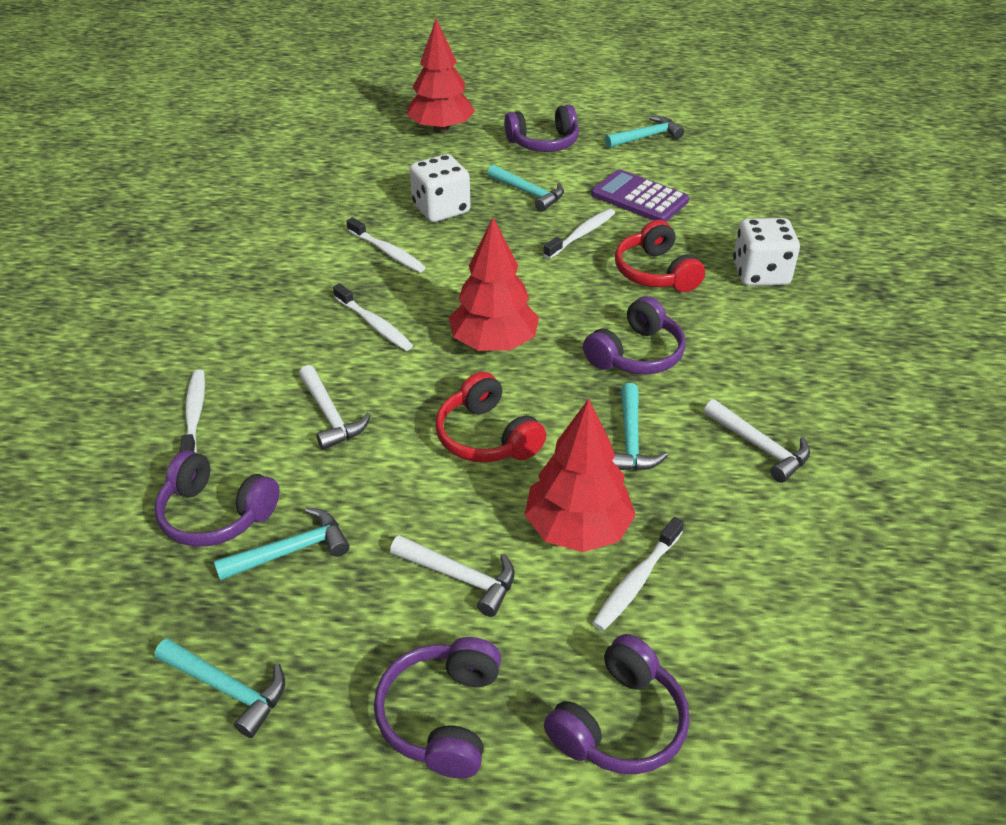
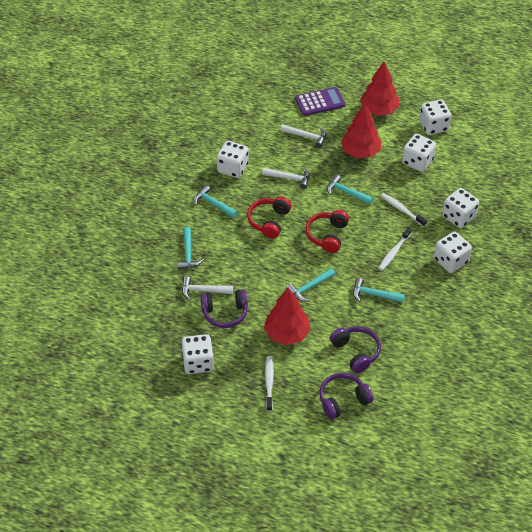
purple headphones: [155,450,280,547] [374,637,501,778] [504,105,579,152] [544,634,690,774] [583,296,686,375] = 5 -> [200,289,248,328] [319,373,373,420] [329,326,381,373] = 3
white dice: [410,154,470,222] [733,218,800,286] = 2 -> [181,334,214,374] [217,141,249,178] [402,134,436,172] [419,100,451,135] [434,232,472,273] [442,188,479,228] = 6
white toothbrush: [180,369,205,453] [333,284,413,351] [347,217,426,272] [543,209,615,259] [593,517,684,631] = 5 -> [265,356,274,411] [378,227,412,271] [381,193,427,227] = 3

